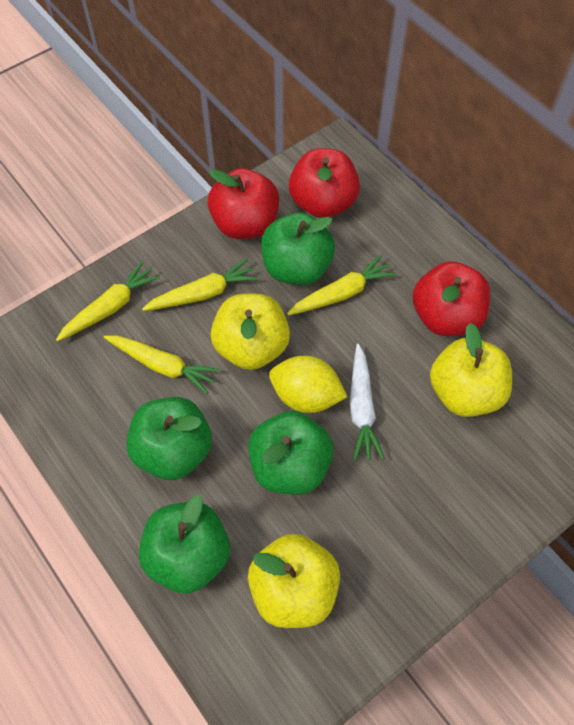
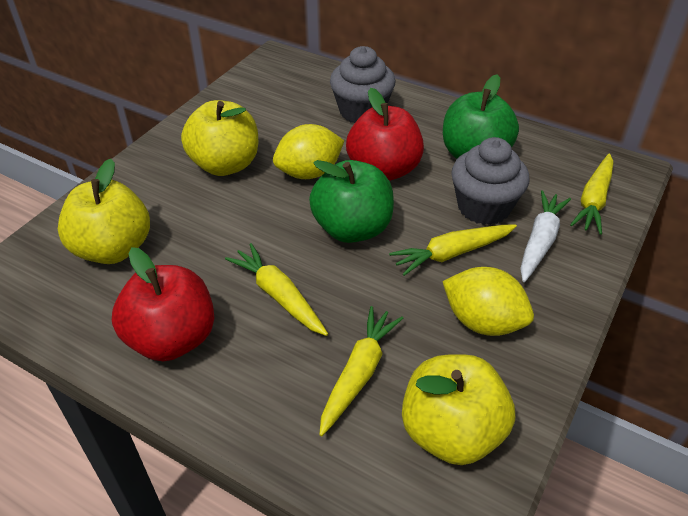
green apple: [127,397,212,480] [139,495,230,593] [248,411,333,495] [261,213,335,285] = 4 -> [309,160,394,243] [443,74,519,159] = 2
grey cupcake: none = 0 -> [330,46,396,123] [451,137,529,225] = 2
red apple: [207,168,279,239] [289,148,360,218] [413,261,490,336] = 3 -> [112,247,214,361] [346,88,424,181] = 2
yellow lemon: [269,356,347,413] = 1 -> [273,124,344,179] [442,267,534,336] = 2

